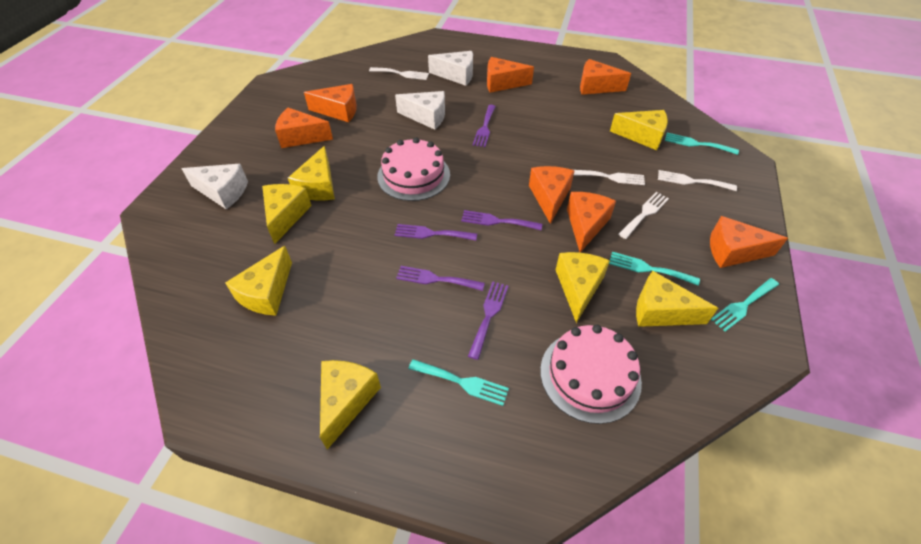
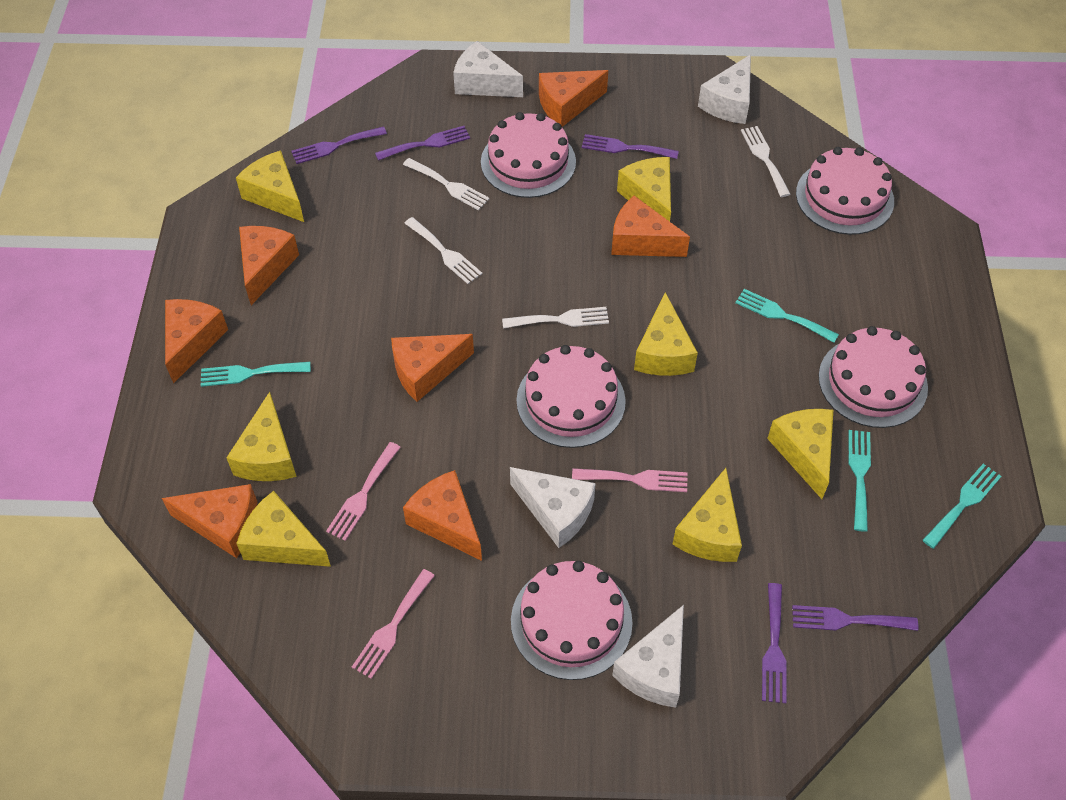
pink cake: [377,137,450,201] [540,325,642,424] = 2 -> [481,112,576,198] [511,561,632,680] [516,345,626,448] [796,147,894,235] [819,326,928,428] = 5
pink fork: none = 0 -> [326,442,401,541] [352,569,435,679] [572,468,687,492] = 3
white cheese: [181,164,248,209] [395,91,445,130] [428,51,473,86] = 3 -> [453,41,523,97] [510,467,596,548] [612,605,684,708] [698,54,751,124] = 4

